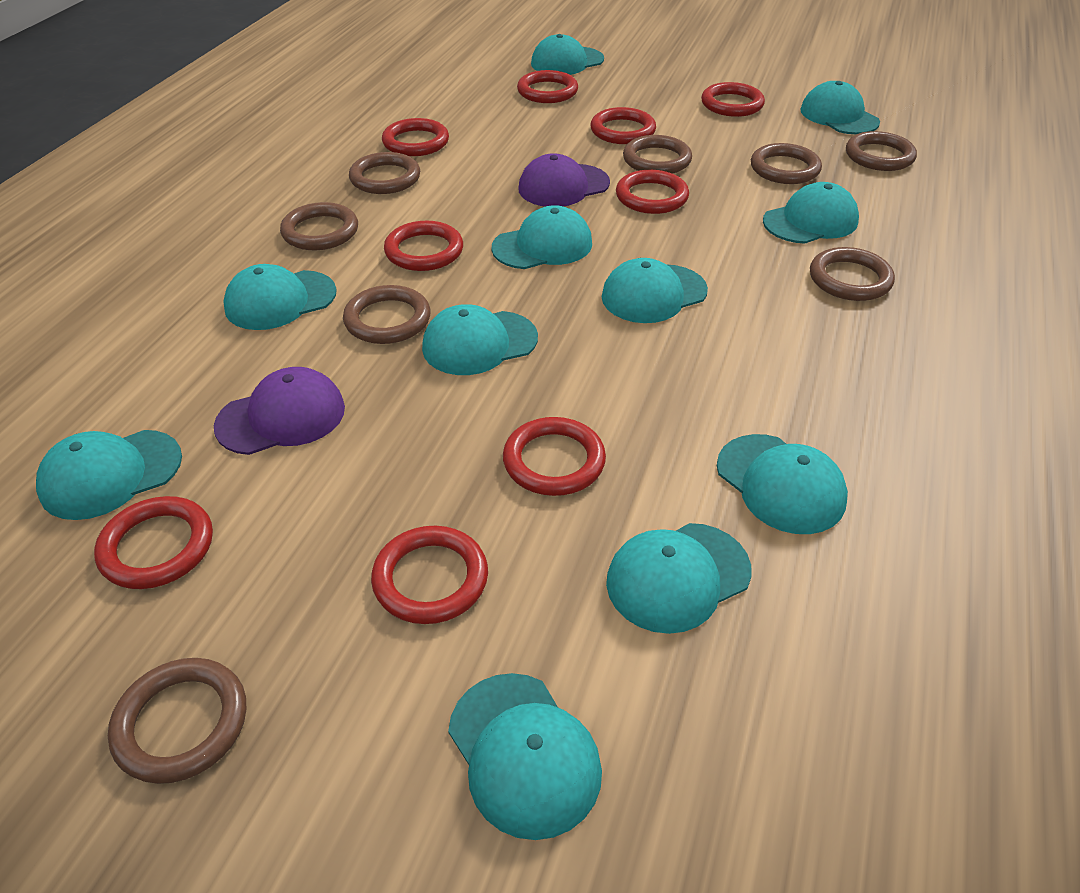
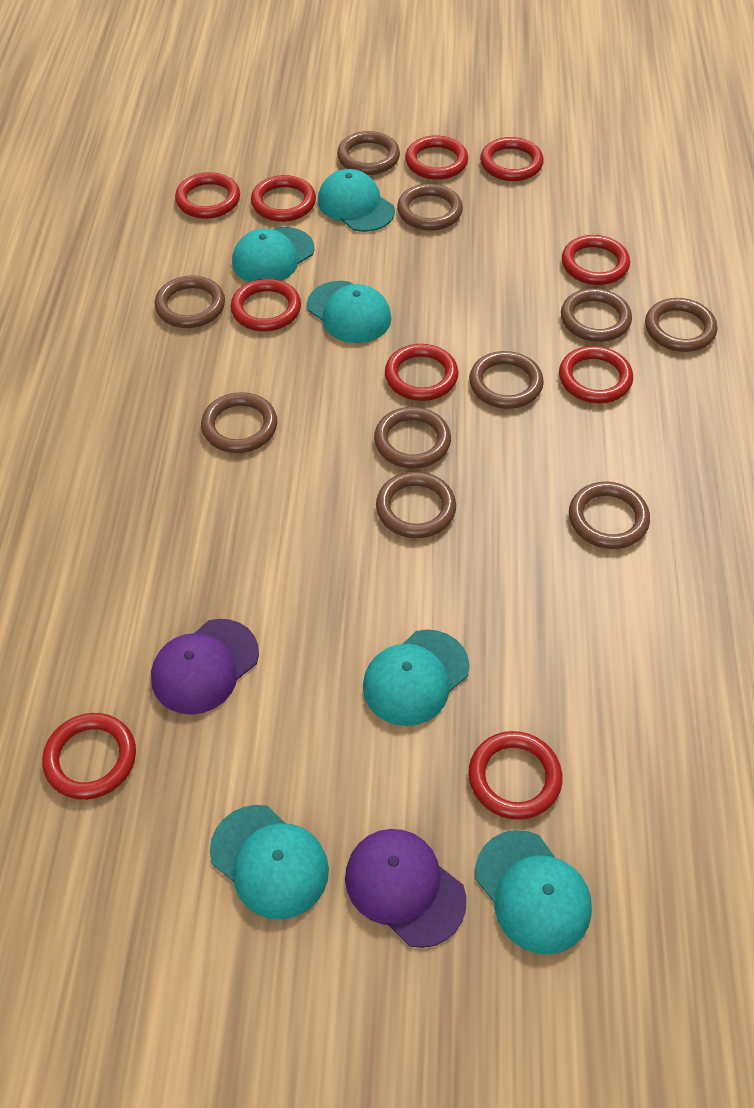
brown ring: [108,658,246,784] [280,202,358,250] [343,285,431,344] [349,152,420,194] [623,135,692,174] [751,143,822,184] [810,247,895,301] [846,131,917,171] = 8 -> [155,275,225,328] [201,392,277,453] [337,131,400,175] [374,407,451,469] [376,472,456,538] [397,184,463,231] [469,351,544,409] [561,288,632,342] [569,482,650,549] [645,298,717,352] = 10
red ring: [94,496,213,589] [371,526,488,624] [382,118,449,156] [384,221,463,271] [503,417,606,496] [517,70,578,103] [590,107,656,144] [616,170,689,214] [701,82,765,117] = 9 -> [42,713,136,800] [175,172,240,219] [231,279,301,331] [251,175,316,222] [385,344,458,401] [405,135,468,180] [468,731,563,820] [480,137,544,181] [559,346,633,403] [562,235,630,285] = 10
turquoise cap: [36,430,182,520] [223,264,337,330] [422,304,538,375] [448,673,602,840] [492,205,592,269] [531,34,604,75] [602,258,708,323] [606,523,752,634] [717,434,848,534] [763,182,859,244] [800,81,880,134] = 11 -> [210,805,329,919] [232,227,315,282] [307,281,391,343] [318,169,395,232] [363,629,470,726] [475,830,592,954] = 6

